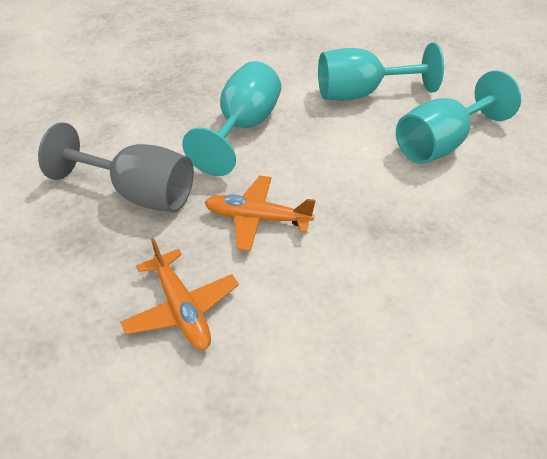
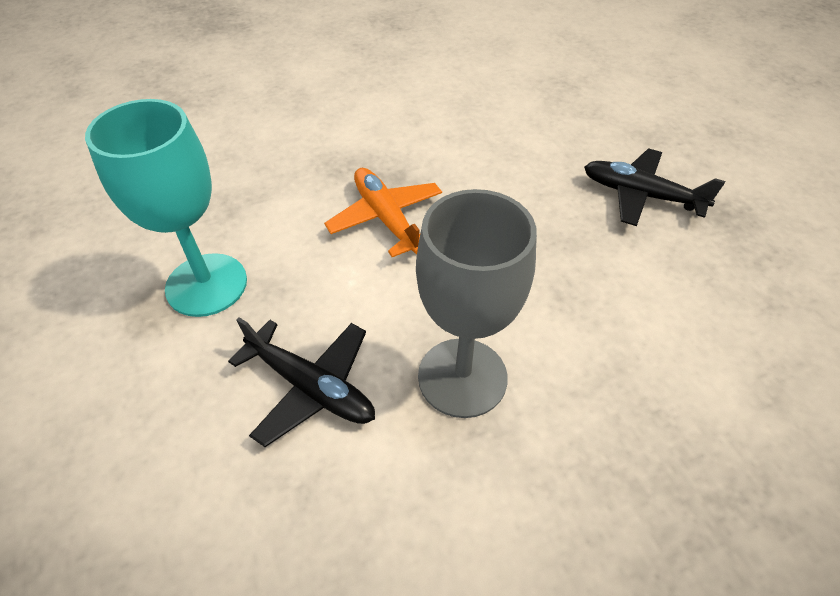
black plane: none = 0 -> [228,318,375,447] [584,149,725,226] = 2
orange plane: [120,238,239,350] [204,176,316,251] = 2 -> [324,168,442,257] = 1
turquoise goblet: [182,61,281,176] [318,43,444,101] [396,71,521,164] = 3 -> [85,99,247,317] = 1

